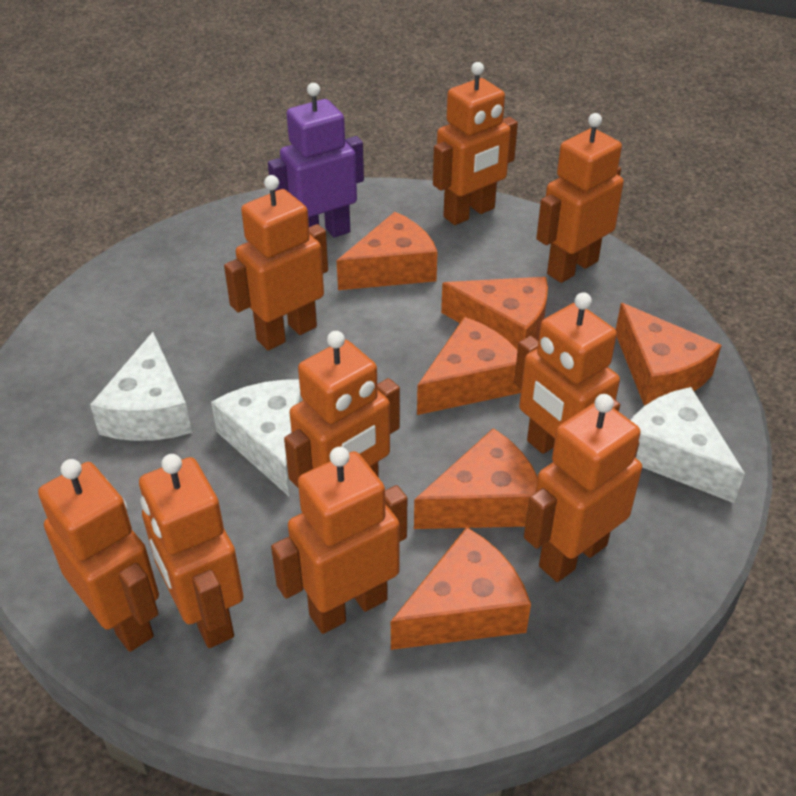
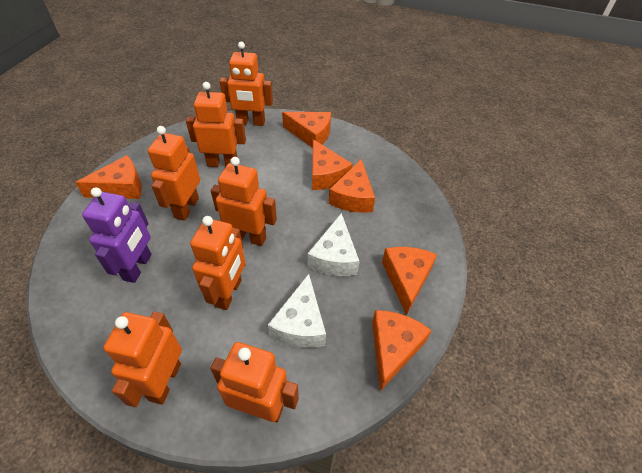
orange robot: [38,459,159,652] [139,454,244,648] [224,175,328,350] [271,447,407,634] [284,331,400,488] [433,62,518,225] [514,292,620,454] [524,394,642,582] [536,113,624,283] = 9 -> [104,312,182,407] [148,126,200,221] [186,82,246,167] [190,216,245,310] [210,342,299,423] [211,157,277,246] [220,42,273,126] = 7
white cheese: [90,332,192,441] [211,380,303,496] [631,387,745,503] = 3 -> [268,274,326,348] [307,213,359,276] = 2

